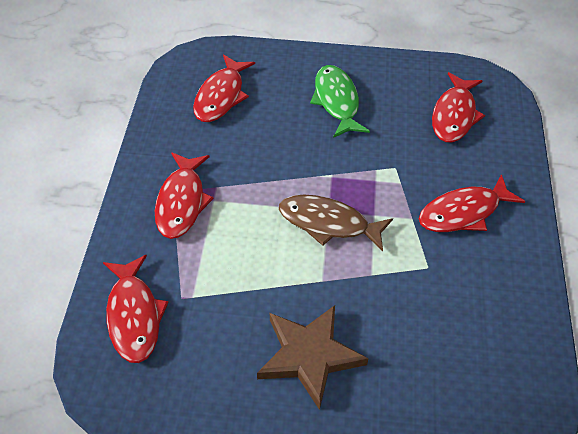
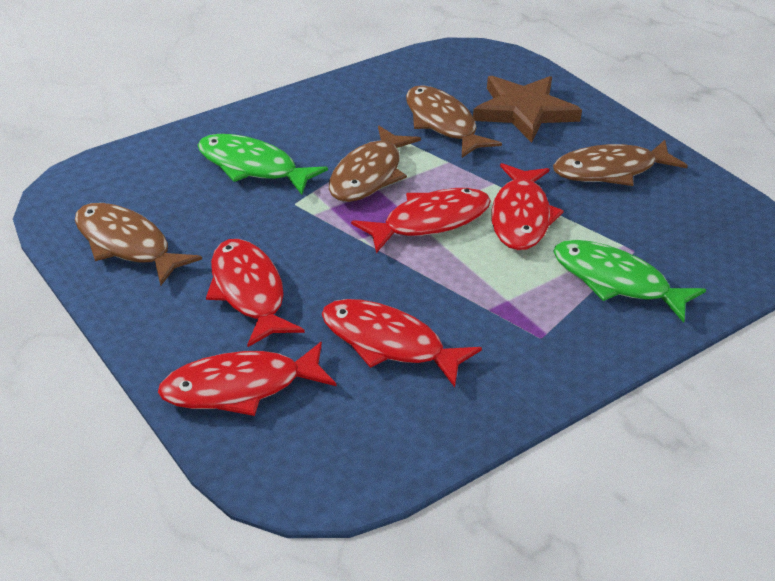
brown fish: [279,195,393,251] = 1 -> [75,203,202,286] [329,126,421,202] [406,85,502,158] [553,140,688,186] = 4
green fish: [310,65,370,138] = 1 -> [198,134,328,195] [553,240,706,323] = 2

